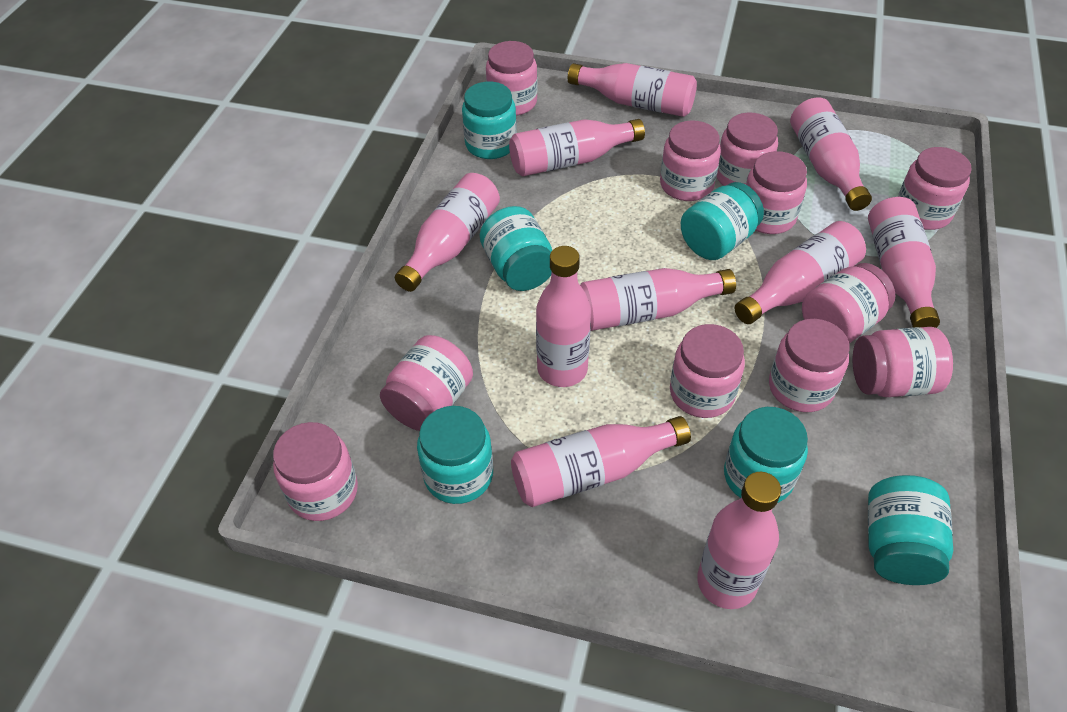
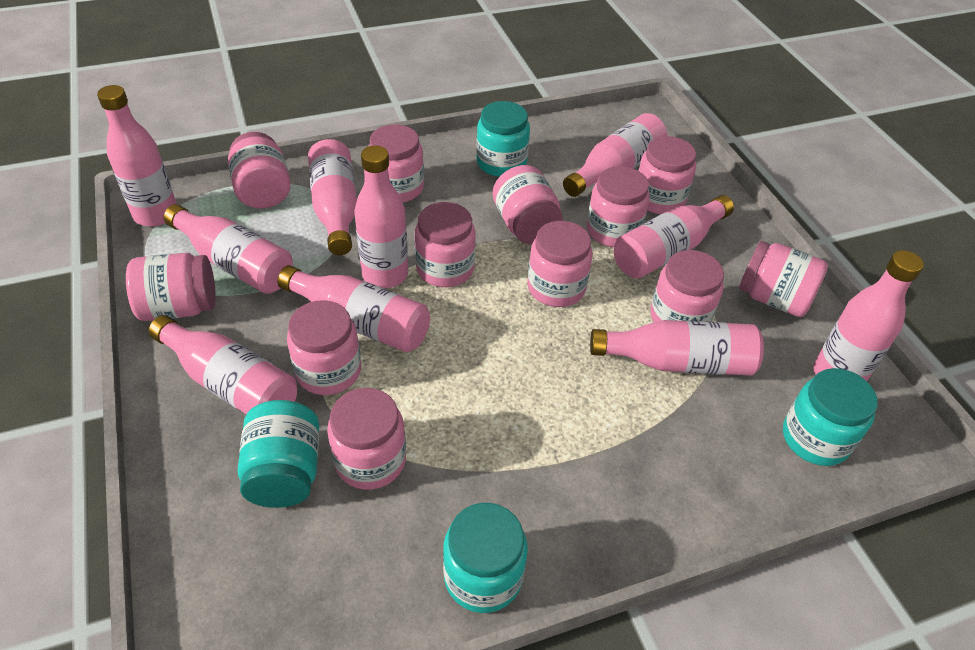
pink jar: [273,422,358,521] [380,335,473,431] [486,41,538,116] [660,120,721,201] [670,324,745,418] [717,112,778,186] [746,151,807,234] [769,319,850,412] [802,263,896,343] [852,327,953,397] [898,147,972,230] = 11 -> [126,253,216,321] [228,132,291,208] [287,300,361,395] [327,388,406,490] [369,124,424,203] [415,202,476,287] [493,165,563,244] [527,221,593,307] [587,166,650,247] [638,136,696,214] [650,250,724,322] [739,241,828,317] = 12
turquoise jar: [417,406,493,504] [462,82,517,159] [480,206,552,291] [681,182,764,260] [724,407,808,503] [868,475,953,585] = 6 -> [238,400,319,508] [443,503,528,613] [476,101,530,177] [783,368,878,466] = 4

